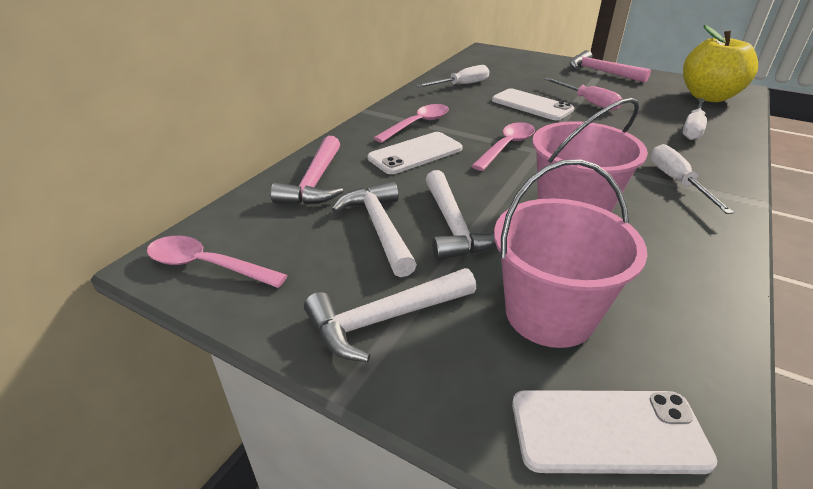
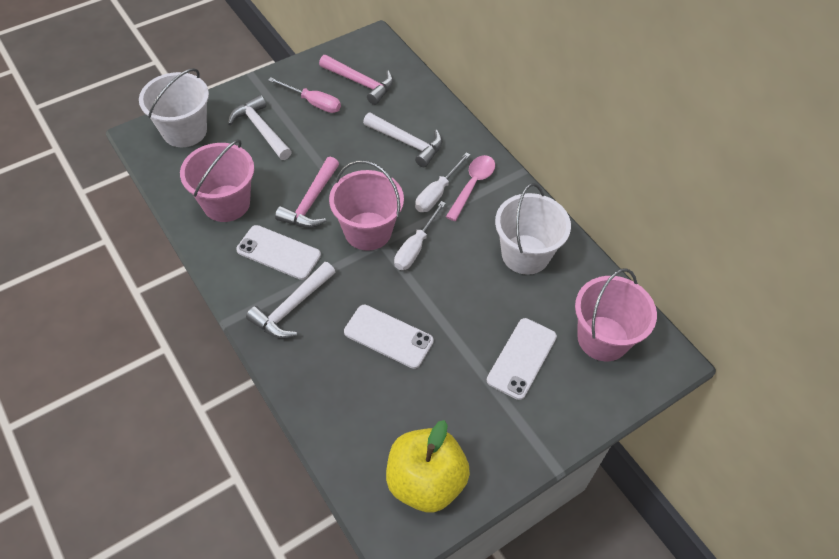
pink bucket: [494,159,647,348] [532,98,648,213] = 2 -> [180,139,254,222] [329,160,404,251] [575,268,657,361] = 3
pink spoon: [147,236,288,288] [374,104,449,143] [472,122,535,171] = 3 -> [446,155,495,221] = 1
white bucket: none = 0 -> [139,68,209,147] [495,183,571,275] = 2
white screwdriver: [416,65,490,87] [651,144,734,214] [682,98,707,140] = 3 -> [394,201,446,270] [415,153,470,212] = 2

